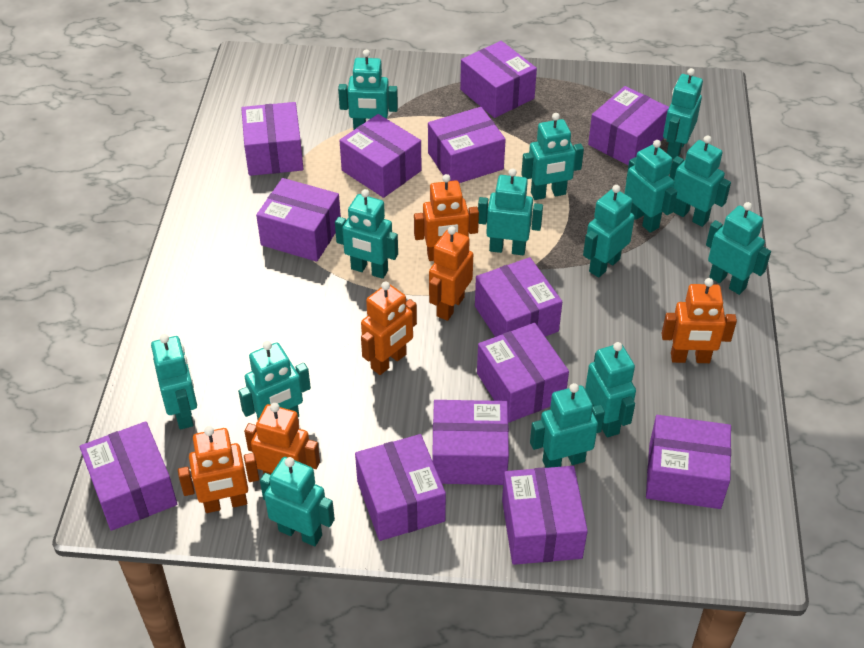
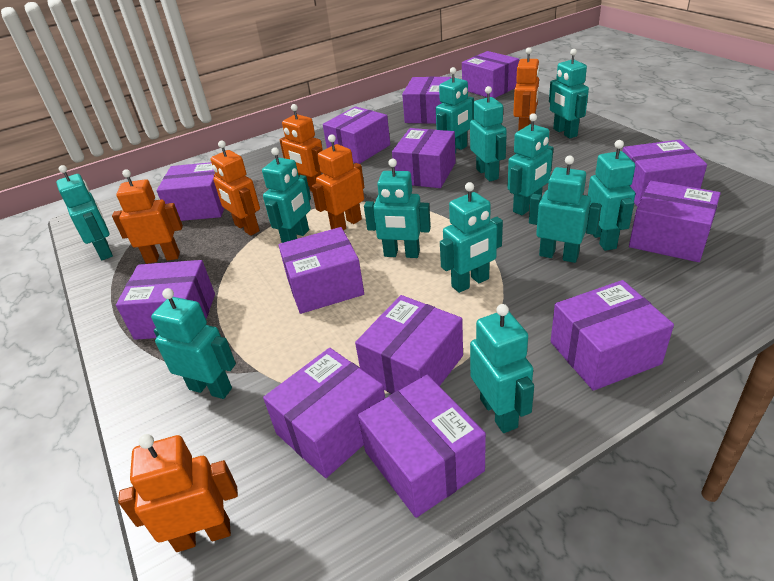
turquoise robot: [151,334,197,430] [238,341,311,419] [260,457,335,546] [335,189,398,279] [338,49,398,130] [478,168,543,255] [521,113,584,200] [530,383,605,468] [583,185,635,278] [585,342,636,437] [624,140,677,233] [663,68,703,159] [670,135,731,227] [706,202,771,295] = 14 -> [56,165,113,260] [151,288,236,399] [262,147,311,243] [364,159,431,258] [436,67,474,154] [440,182,503,293] [470,86,507,181] [470,304,534,433] [507,113,553,215] [529,156,602,263] [549,49,589,138] [588,140,635,251] = 12

